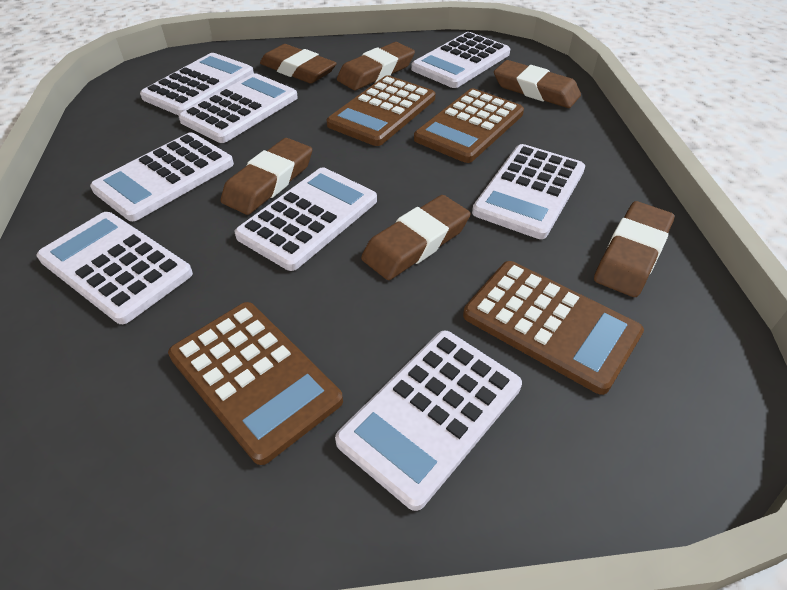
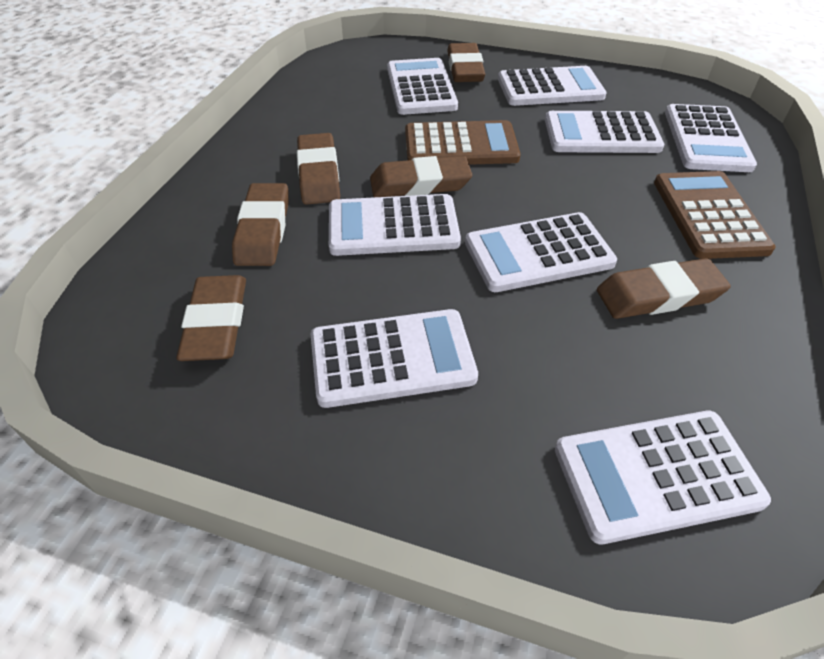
brown calculator: [168,302,343,465] [327,75,435,146] [414,88,524,163] [463,261,644,395] = 4 -> [405,120,521,165] [654,171,776,259] = 2

